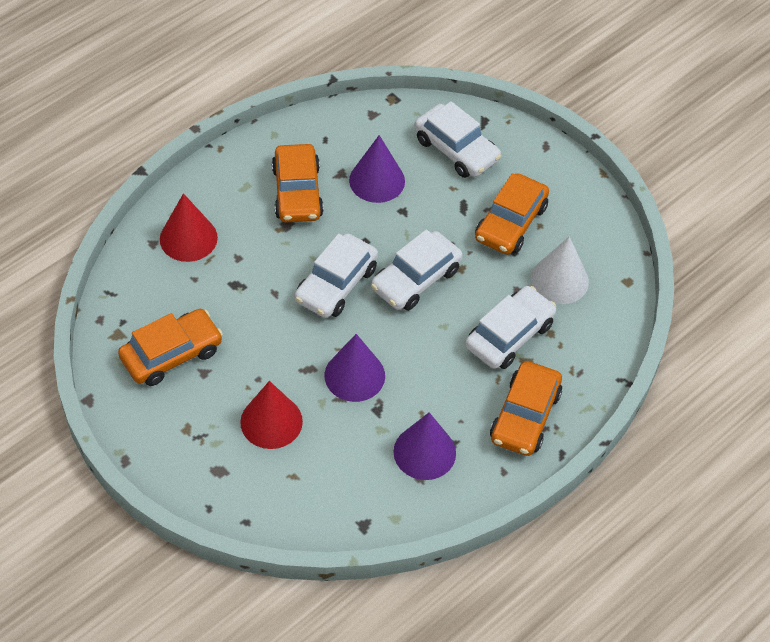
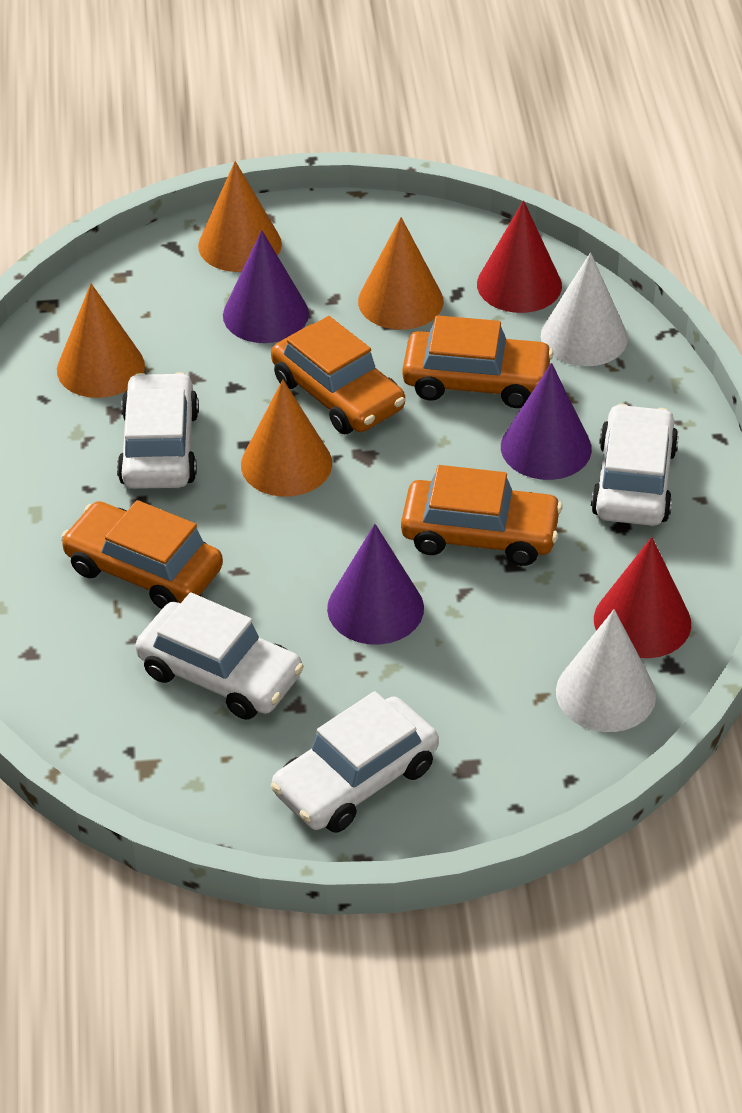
orange cone: none = 0 -> [57,284,145,398] [198,161,282,272] [241,380,332,497] [358,217,443,330] = 4
white cone: [531,236,589,304] = 1 -> [541,252,628,366] [556,609,656,732] = 2

